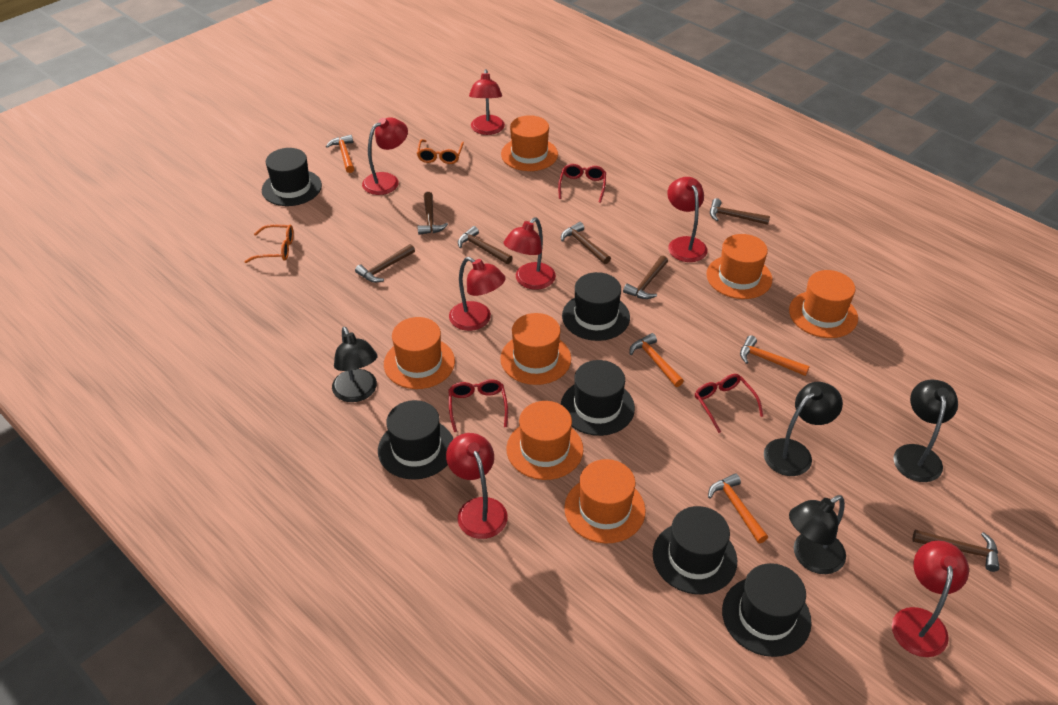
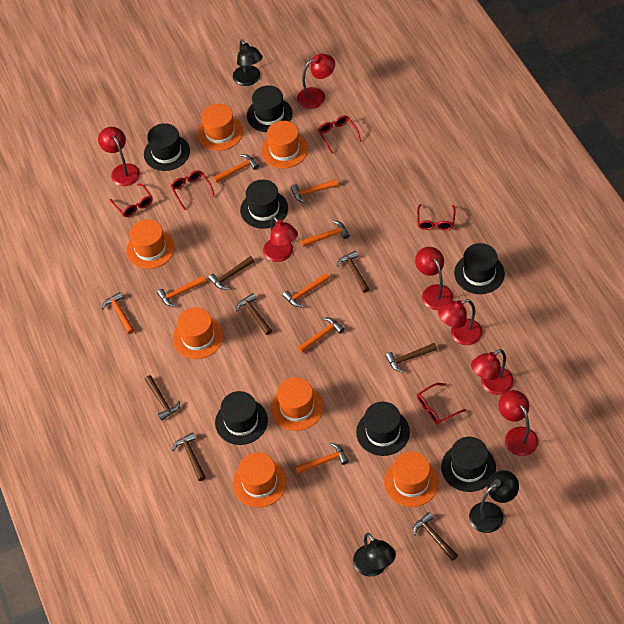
black hat: [262,148,322,206] [378,400,453,480] [561,360,635,436] [562,272,630,341] [653,506,737,594] [722,563,812,657] = 6 -> [144,123,190,171] [215,391,268,445] [240,180,288,229] [247,86,293,132] [356,402,410,456] [441,437,496,492] [454,243,505,294] = 7
black lamp: [332,327,378,402] [764,382,843,476] [789,495,846,574] [894,380,958,482] = 4 -> [233,40,263,86] [353,533,396,577] [469,470,519,533] = 3
orange glasses: [244,224,294,263] [417,139,464,164] = 2 -> none = 0
orange hammer: [326,135,354,173] [629,333,684,387] [708,473,768,543] [740,335,810,376] = 4 -> [102,292,135,334] [157,276,206,307] [213,154,259,183] [282,273,329,307] [291,179,339,203] [295,443,349,474] [297,317,345,353] [301,220,350,247] = 8
red glasses: [449,379,508,432] [558,164,606,203] [695,374,763,433] = 3 -> [110,184,153,217] [170,170,215,210] [318,116,361,154] [417,204,456,231] [417,383,466,425] = 5

